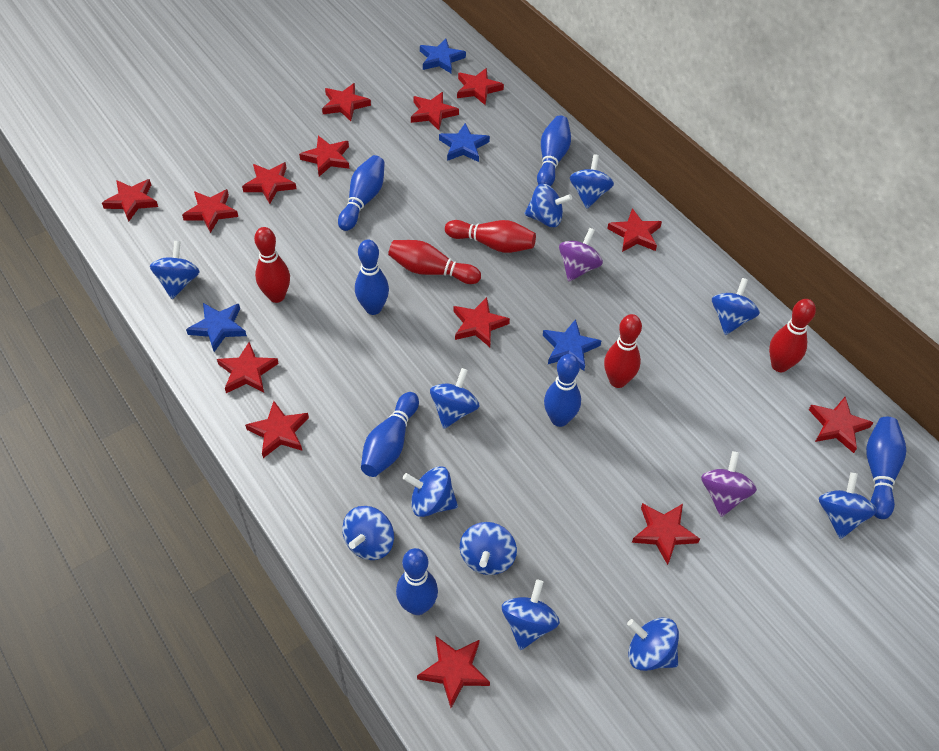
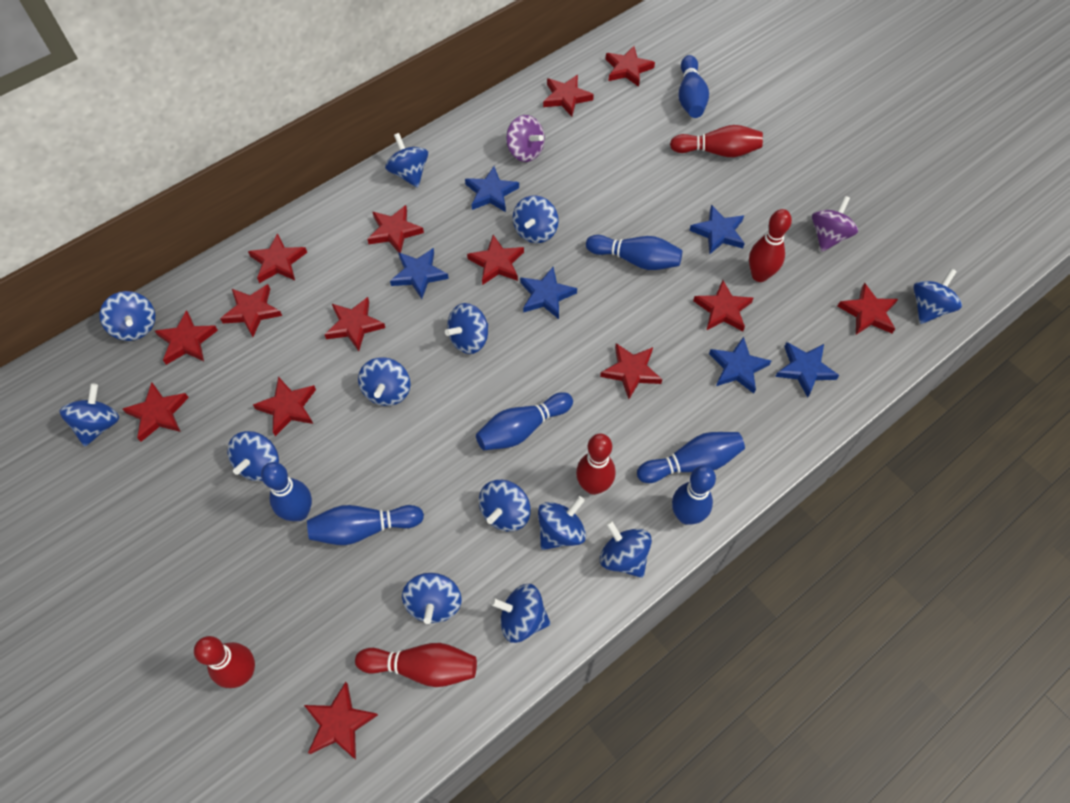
blue spinning top: [150,241,200,299] [342,506,394,560] [403,466,458,517] [430,368,480,429] [460,522,517,575] [502,580,560,650] [524,184,572,227] [570,154,614,209] [627,618,679,671] [712,278,760,335] [819,472,877,539] = 11 -> [59,384,119,446] [100,291,155,341] [227,431,279,481] [358,357,410,406] [385,133,428,188] [402,573,462,624] [445,303,489,354] [479,480,531,531] [491,584,551,643] [513,195,559,243] [538,496,586,550] [600,520,652,578] [913,268,962,324] = 13
blue star: [186,303,247,352] [420,38,466,74] [439,123,490,162] [543,319,601,371] = 4 -> [390,248,449,299] [465,166,519,212] [520,267,577,319] [689,205,745,254] [709,337,771,394] [775,342,839,397] = 6

